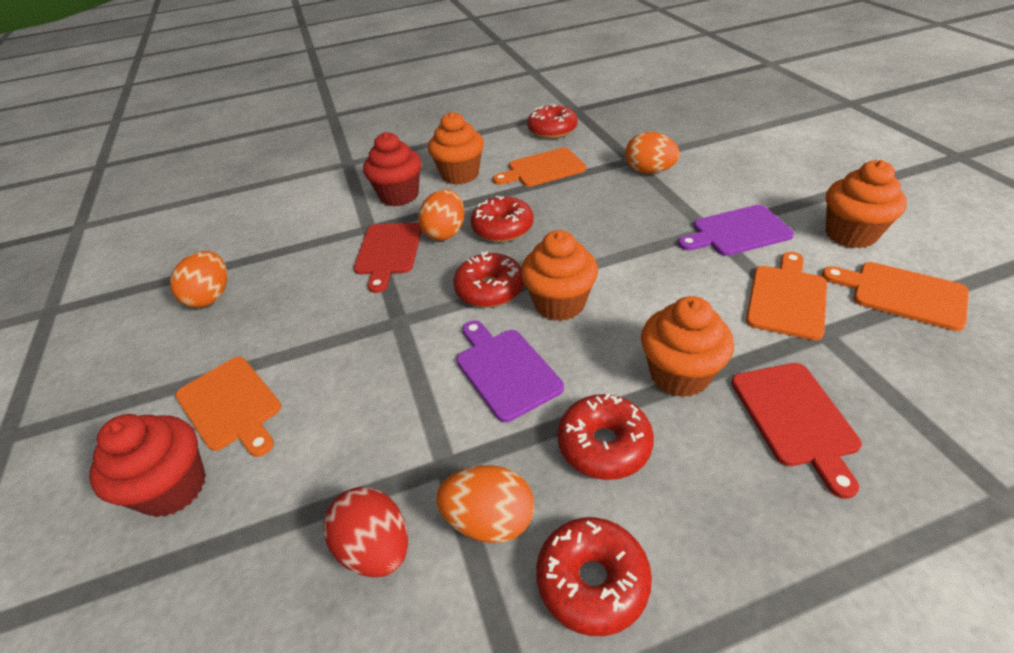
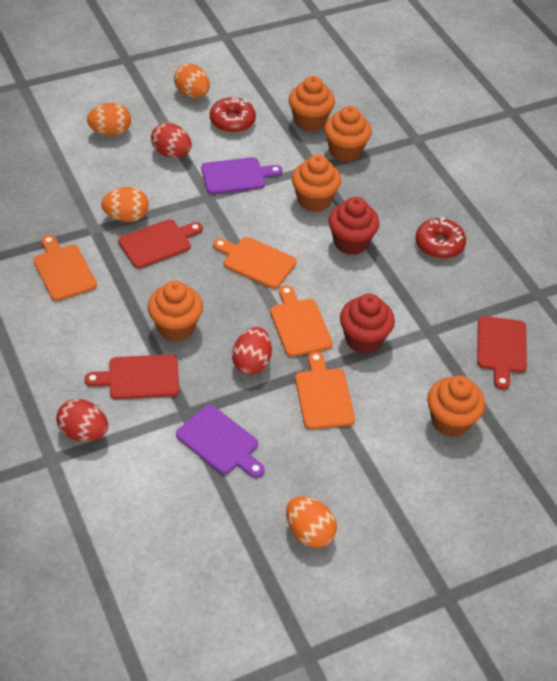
orange cupcake: [428,112,484,185] [521,230,598,321] [641,296,734,397] [825,160,907,248] = 4 -> [148,281,203,341] [289,76,335,132] [292,155,341,212] [324,106,372,162] [427,375,485,437] = 5
red cutting board: [354,223,422,293] [731,363,862,499] = 2 -> [84,354,179,399] [118,219,203,269] [477,316,527,390] = 3
red donut: [453,251,524,308] [471,196,534,242] [527,104,578,139] [536,517,652,636] [557,393,654,480] = 5 -> [210,97,256,133] [415,217,466,259] = 2
red egg: [323,487,408,577] = 1 -> [56,399,108,442] [151,123,192,158] [232,327,272,375] = 3

